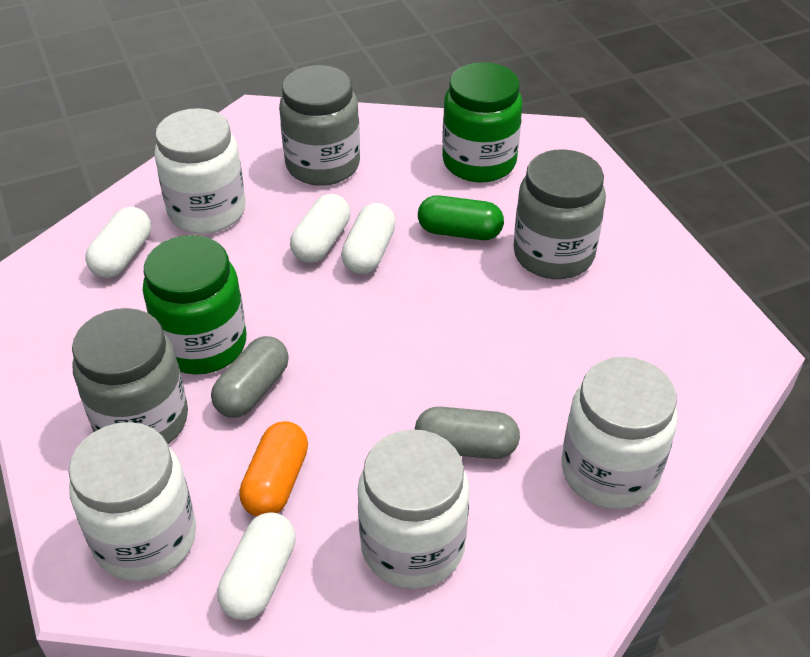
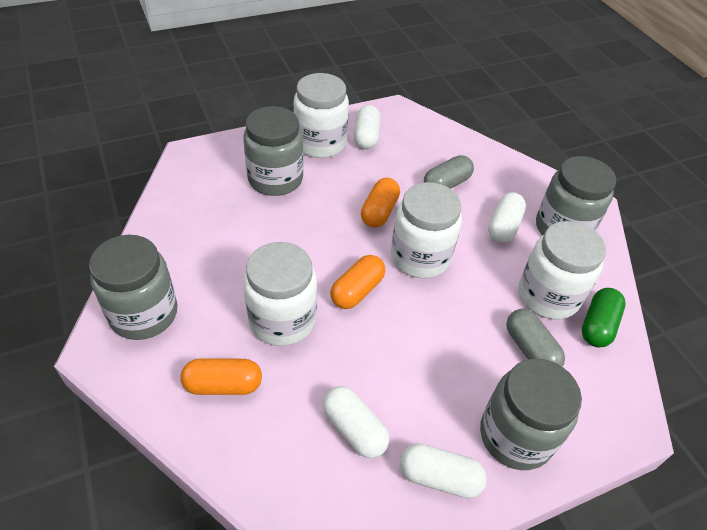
green jar: [143,235,246,374] [442,62,523,183] = 2 -> none = 0
grey jar: [72,308,188,444] [279,65,360,186] [513,149,606,279] = 3 -> [89,235,178,340] [243,106,303,196] [480,358,582,470] [536,156,616,235] = 4
orange capsule: [239,421,308,517] = 1 -> [181,359,262,395] [330,255,385,309] [361,178,400,228] = 3

